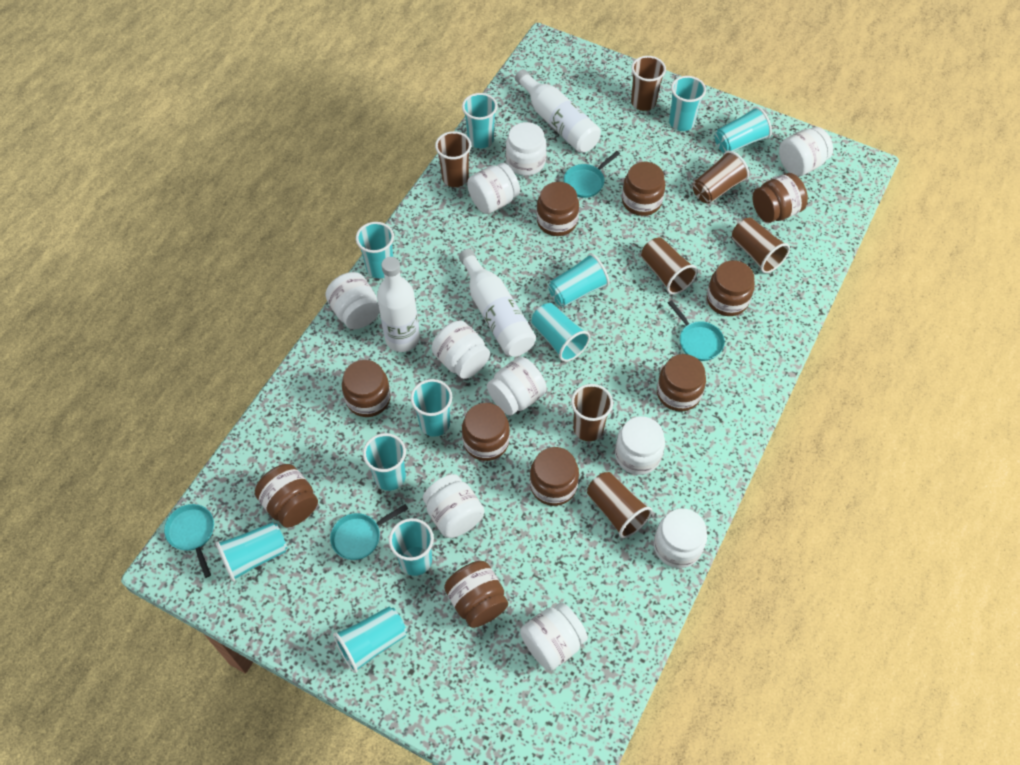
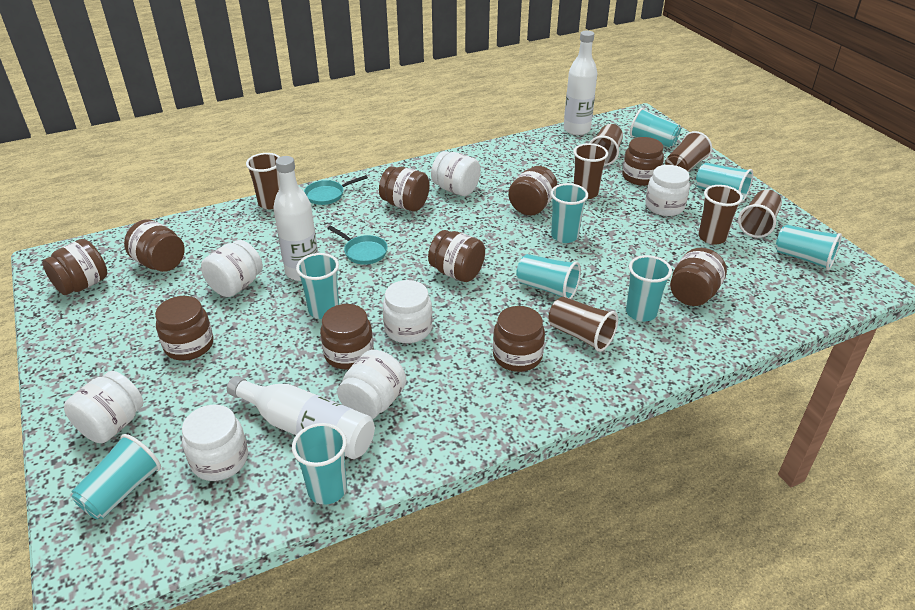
turquoise cup: [216,522,287,582] [333,607,407,673] [356,222,394,278] [363,433,406,491] [389,518,434,576] [411,379,452,437] [462,93,497,148] [532,303,590,362] [548,253,609,307] [669,76,706,131] [715,106,772,153] = 11 -> [71,434,161,519] [292,423,347,505] [296,253,339,319] [516,254,581,299] [551,183,588,243] [626,255,672,322] [630,107,681,147] [696,163,753,202] [775,225,842,270] = 9
turquoise pan: [164,504,214,578] [330,504,408,560] [564,151,620,198] [668,300,725,361] = 4 -> [304,175,368,205] [328,225,388,265] = 2
white jar: [325,272,380,329] [423,474,484,538] [432,320,490,379] [467,163,520,214] [487,357,546,416] [506,122,547,176] [520,602,588,671] [615,416,665,475] [654,509,707,568] [779,127,833,177] = 10 -> [64,371,144,443] [182,405,248,481] [201,240,263,297] [337,350,406,419] [383,280,433,343] [431,151,481,196] [645,165,690,216] = 7

